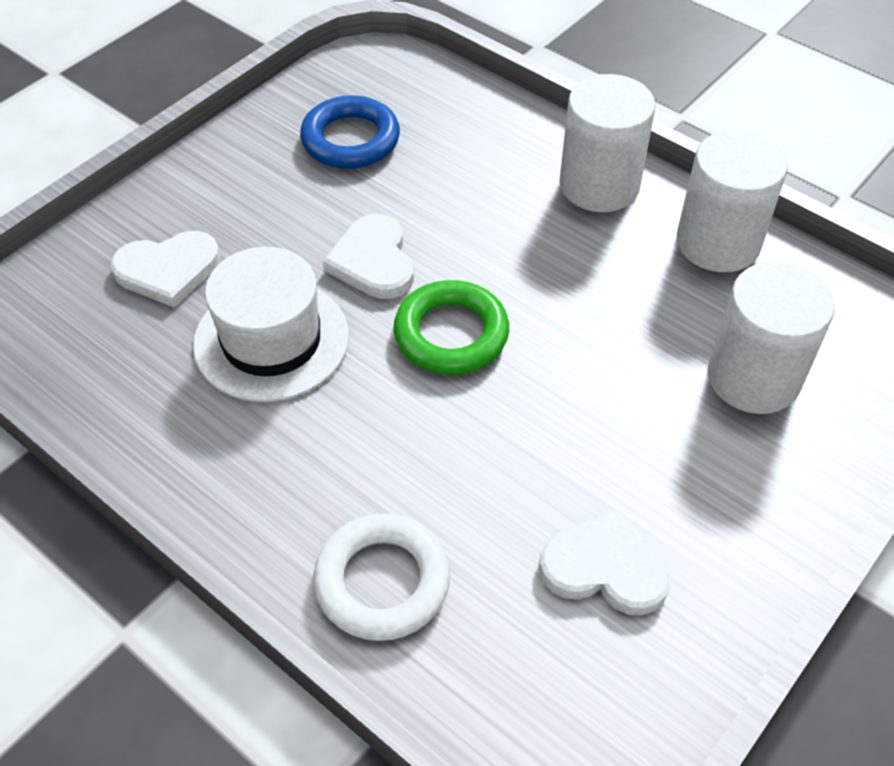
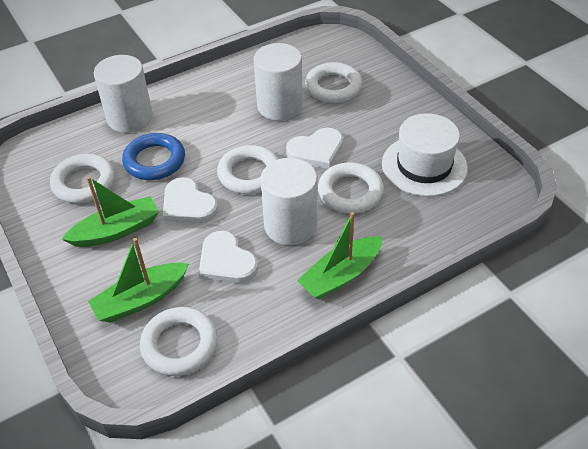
green boat: none = 0 -> [62,176,159,247] [88,238,189,322] [297,212,382,299] = 3
green ring: [394,280,509,375] = 1 -> none = 0
white ring: [313,513,450,641] = 1 -> [50,154,115,203] [140,307,218,376] [217,145,278,194] [305,62,362,103] [318,162,384,214] = 5

